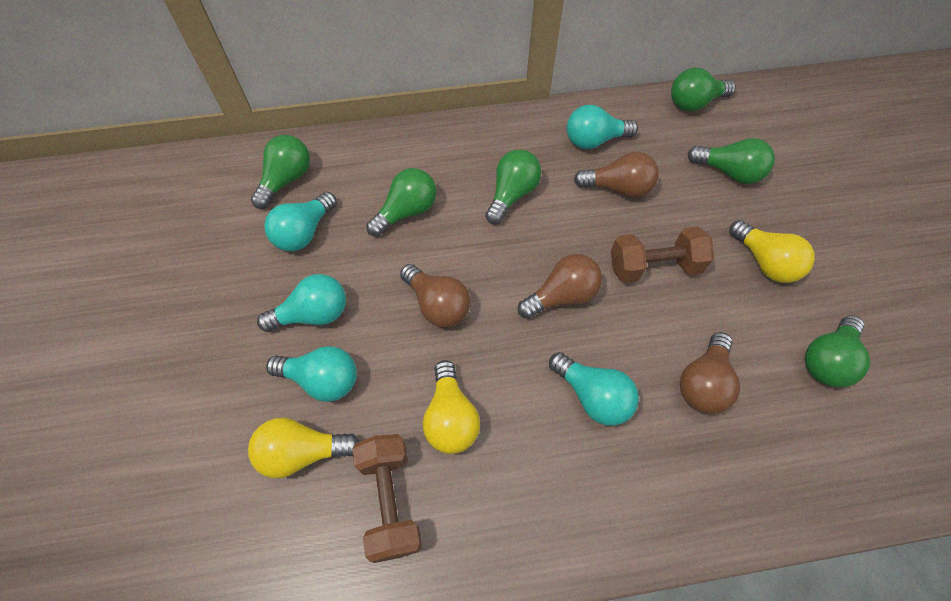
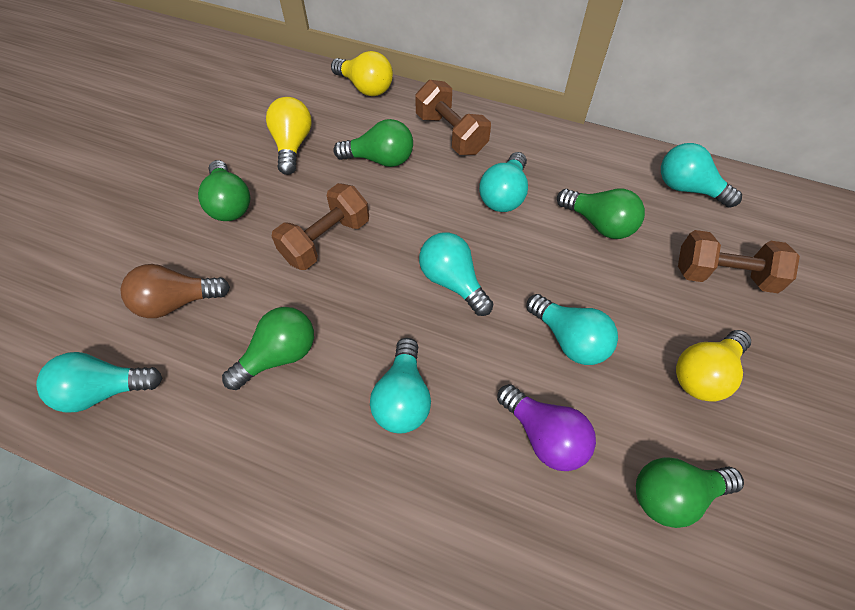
brown dumbbell: [352,434,422,563] [611,226,714,283] = 2 -> [272,183,369,270] [415,80,491,155] [678,230,800,293] = 3
brown light bulb: [400,264,471,328] [518,254,602,319] [574,152,659,198] [680,332,740,414] = 4 -> [121,264,230,318] = 1
green light bulb: [251,135,310,209] [366,168,436,237] [485,150,541,224] [671,68,736,111] [687,138,775,184] [805,315,870,387] = 6 -> [198,160,250,221] [222,307,314,390] [333,119,413,167] [557,188,645,239] [636,457,744,528] = 5
purple light bulb: none = 0 -> [497,384,596,471] = 1
turquoise light bulb: [257,274,346,332] [264,192,337,251] [266,346,357,402] [549,352,639,426] [567,105,638,149] = 5 -> [36,352,162,412] [370,338,431,434] [419,232,493,316] [479,152,528,212] [526,294,618,365] [661,143,742,208] = 6

